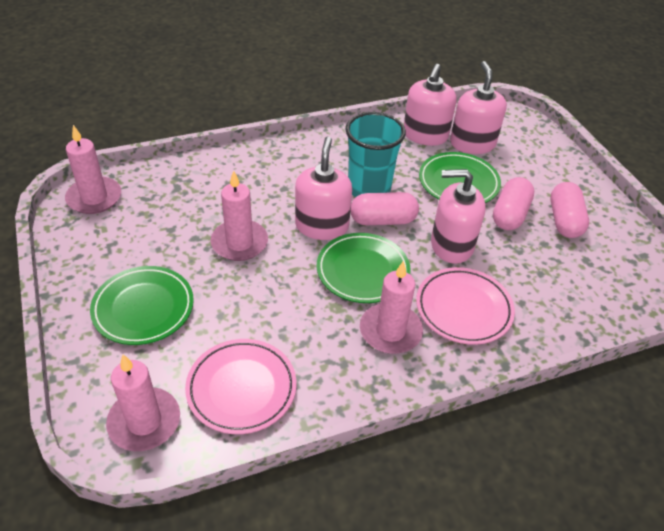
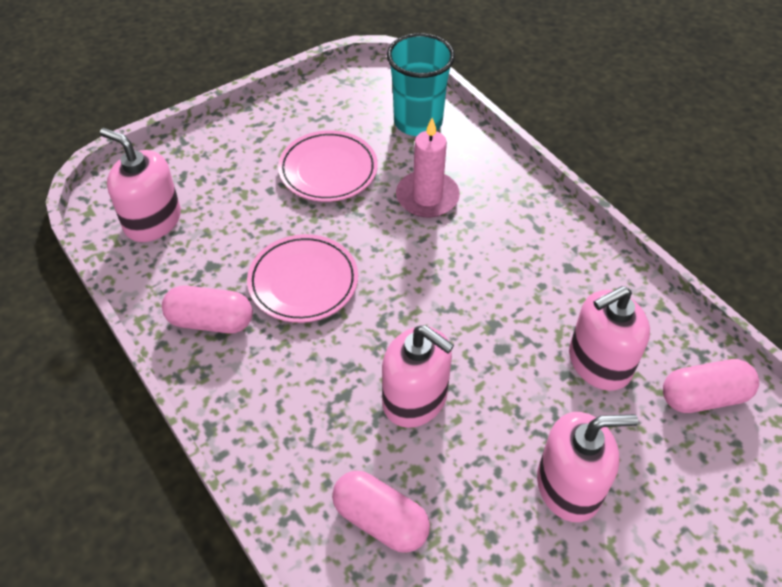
green plate: [90,266,194,345] [317,233,411,303] [419,152,501,203] = 3 -> none = 0
pink candle: [65,125,121,214] [106,354,180,451] [210,171,268,261] [360,261,423,354] = 4 -> [396,118,460,218] = 1

